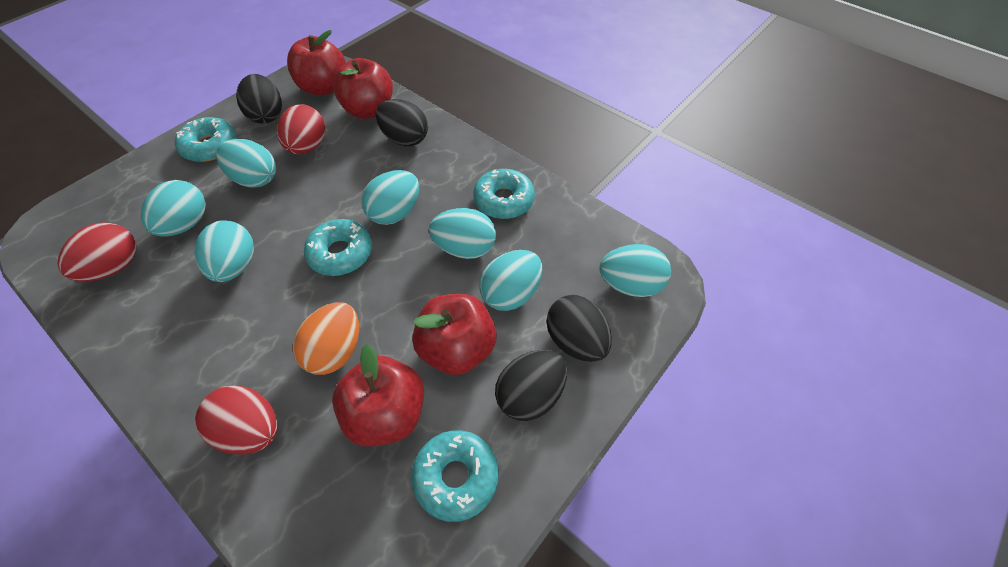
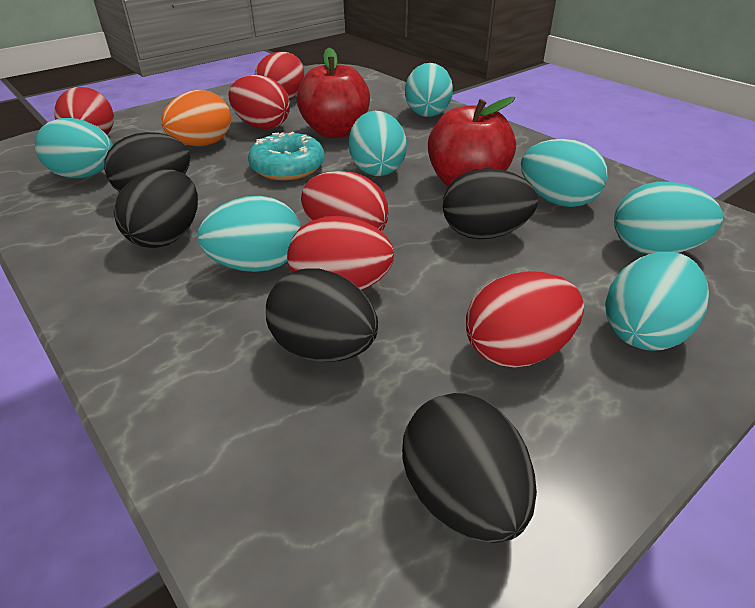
black egg: [236,74,282,124] [376,99,428,146] [495,350,567,421] [547,295,612,362] = 4 -> [104,132,190,192] [114,169,198,248] [266,268,378,362] [402,393,537,543] [443,168,538,239] = 5
red apple: [287,30,346,95] [332,344,424,447] [333,58,393,119] [412,294,497,375] = 4 -> [297,48,370,138] [428,97,516,187] = 2
red egg: [58,222,136,282] [195,385,277,455] [277,104,325,154] = 3 -> [54,87,114,134] [228,75,290,129] [255,52,304,100] [287,216,394,290] [301,171,389,232] [466,271,584,368] = 6
turquoise donut: [175,117,236,162] [304,219,372,276] [411,430,498,522] [473,169,535,219] = 4 -> [248,132,325,180] = 1

